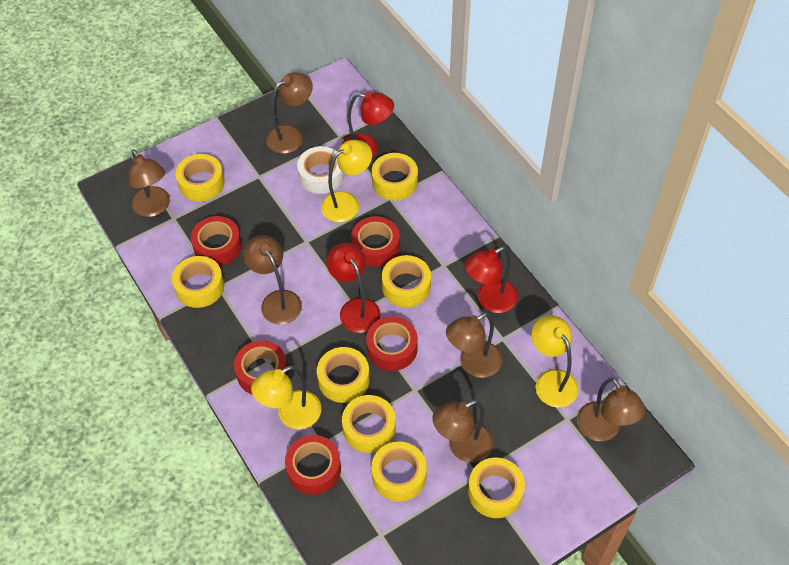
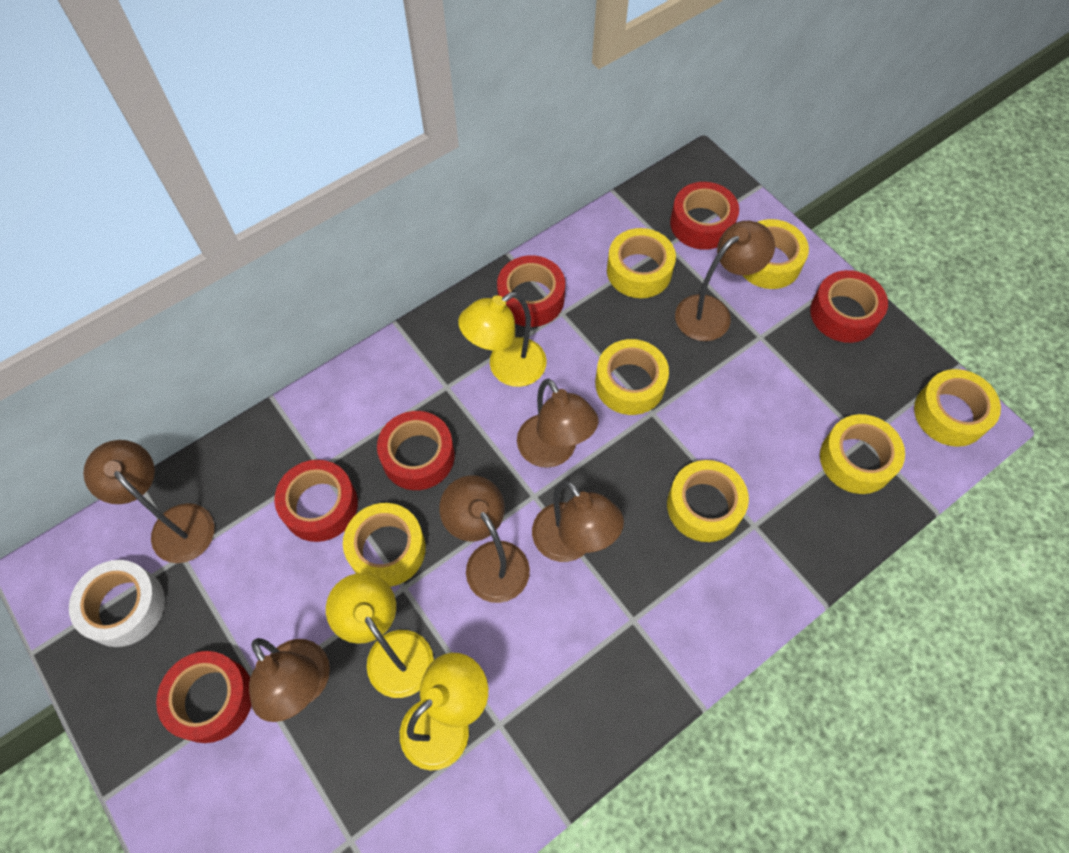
red lamp: [326,243,381,333] [342,92,394,158] [464,246,518,313] = 3 -> none = 0
red tape: [191,216,242,266] [234,340,288,395] [285,435,341,495] [351,216,400,267] [366,316,418,371] = 5 -> [156,651,252,743] [274,460,358,542] [377,411,455,490] [497,255,565,327] [670,182,739,250] [810,270,888,343] = 6
yellow tape: [172,256,224,308] [176,154,225,202] [317,347,370,403] [342,395,396,453] [371,153,418,201] [371,442,427,502] [382,255,431,307] [468,457,525,518] = 8 -> [343,503,426,587] [595,339,669,415] [607,228,676,298] [667,460,749,542] [742,219,809,289] [820,414,905,494] [914,369,1001,447] = 7

